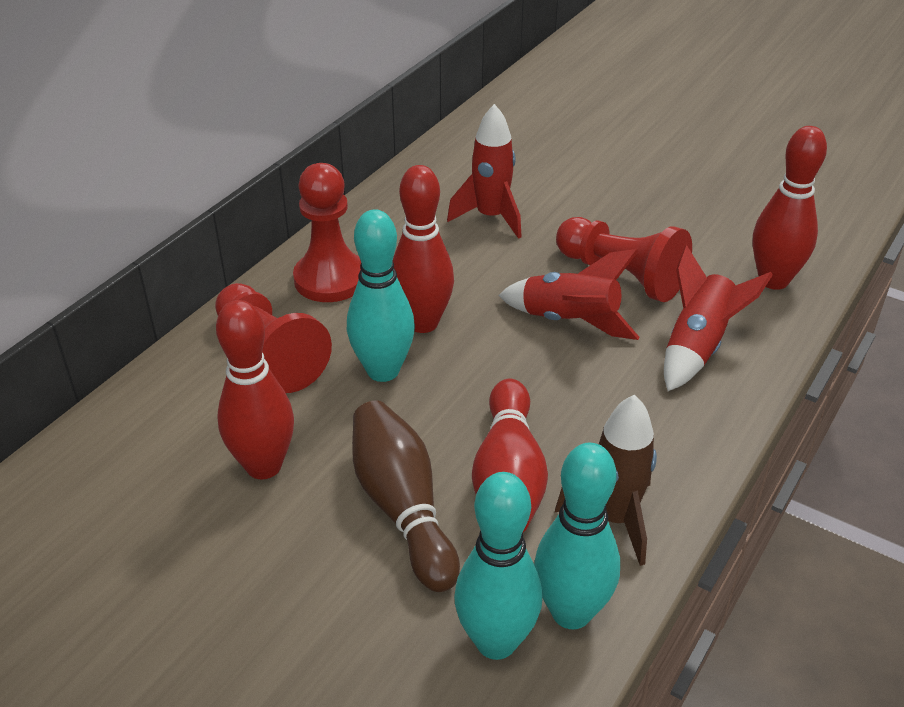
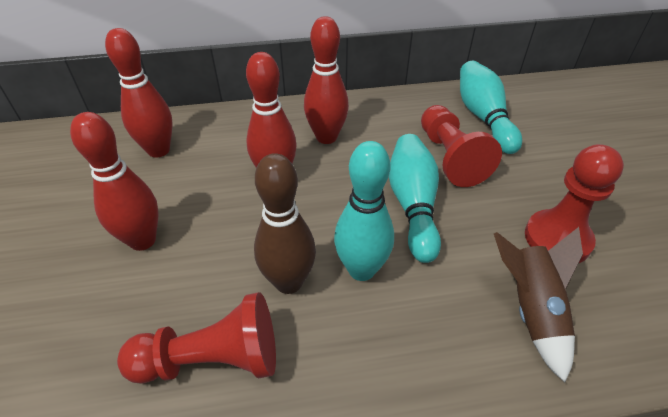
red rocket: [447,104,522,239] [498,249,640,340] [664,245,773,391] = 3 -> none = 0

